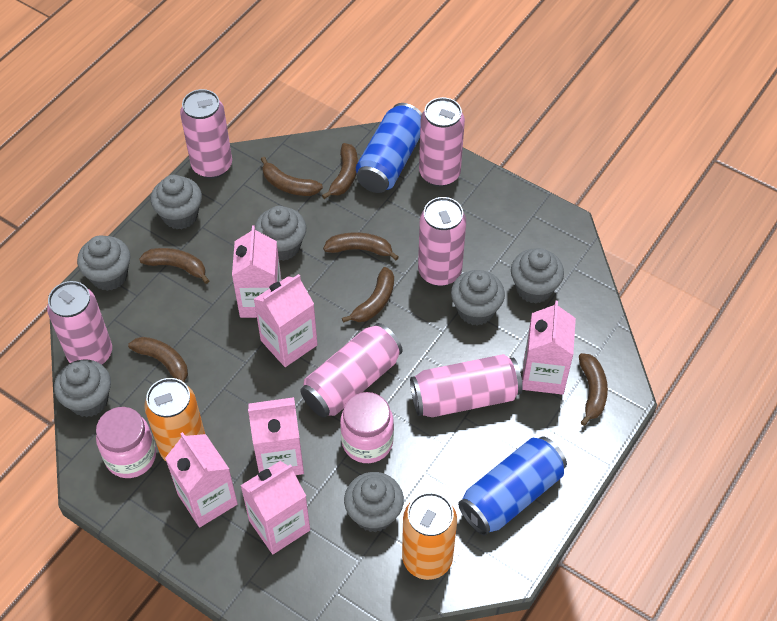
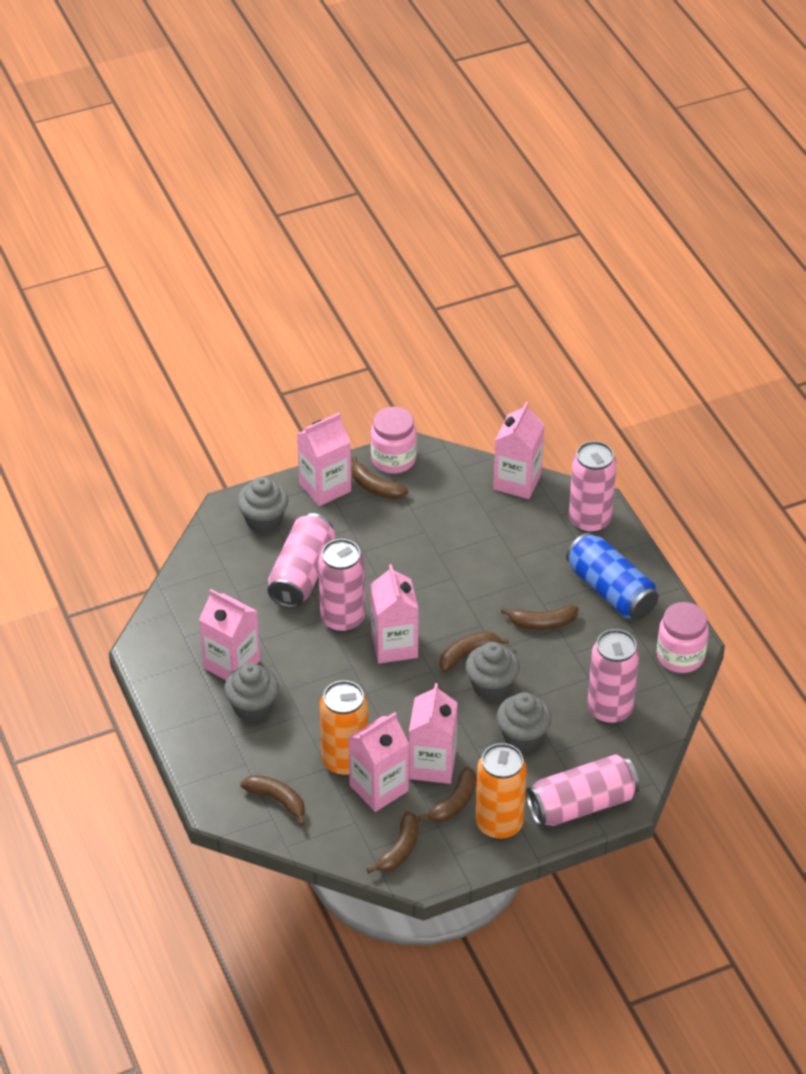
blue can: [356,103,422,193] [458,436,567,536] = 2 -> [566,532,659,620] = 1
brown banana: [128,337,188,383] [139,248,209,284] [261,157,323,196] [322,143,358,199] [323,232,399,260] [342,267,394,323] [579,353,608,426] = 7 -> [241,775,306,826] [351,457,408,499] [367,811,418,874] [418,766,476,822] [439,632,509,672] [501,605,578,630] = 6
grey cupcake: [54,359,111,417] [77,235,130,291] [151,175,202,229] [255,206,306,261] [344,472,404,532] [451,270,505,325] [511,248,564,304] = 7 -> [224,663,279,722] [237,476,288,533] [465,642,520,701] [497,692,552,752] = 4
pink can: [47,281,112,365] [180,89,232,179] [300,323,403,418] [410,354,523,417] [418,197,466,286] [419,97,465,187] = 6 -> [267,513,335,608] [318,539,365,633] [526,755,639,826] [569,441,617,533] [587,629,639,724] = 5

